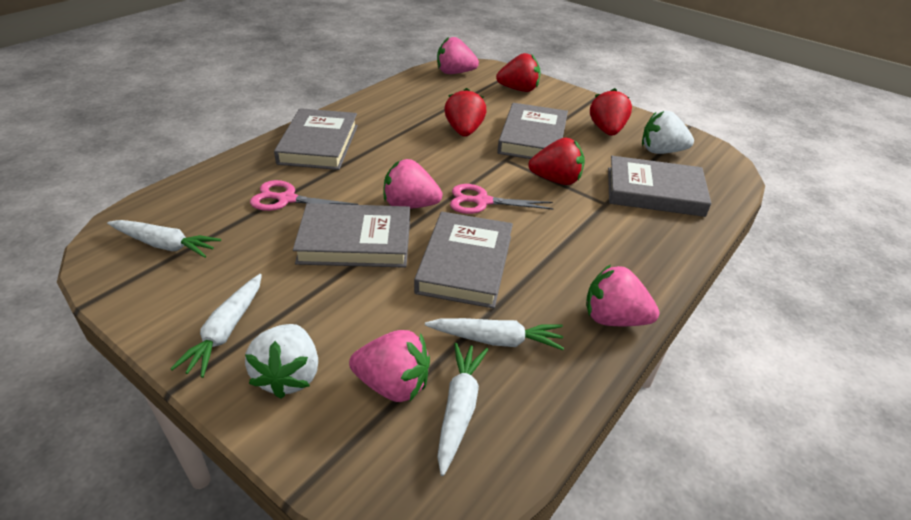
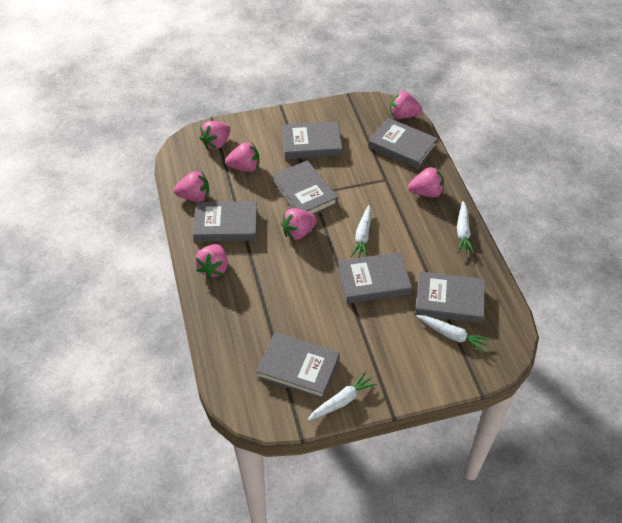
grey book: [274,108,358,170] [293,203,410,268] [414,212,513,308] [497,103,568,159] [608,156,711,217] = 5 -> [193,201,258,242] [256,332,340,399] [272,160,338,215] [282,121,342,159] [338,252,412,304] [368,118,438,169] [415,271,485,323] = 7
pink scissors: [250,180,358,211] [450,184,554,214] = 2 -> none = 0
pink strawberry: [349,330,430,402] [383,159,443,209] [437,37,479,74] [586,264,659,326] = 4 -> [174,171,209,202] [195,244,228,279] [199,121,231,150] [225,142,260,172] [281,208,317,240] [390,91,423,119] [408,167,444,197] = 7
red strawberry: [444,88,486,137] [496,53,541,92] [528,137,585,185] [590,88,632,136] = 4 -> none = 0
white strawberry: [245,324,318,399] [642,111,694,154] = 2 -> none = 0

